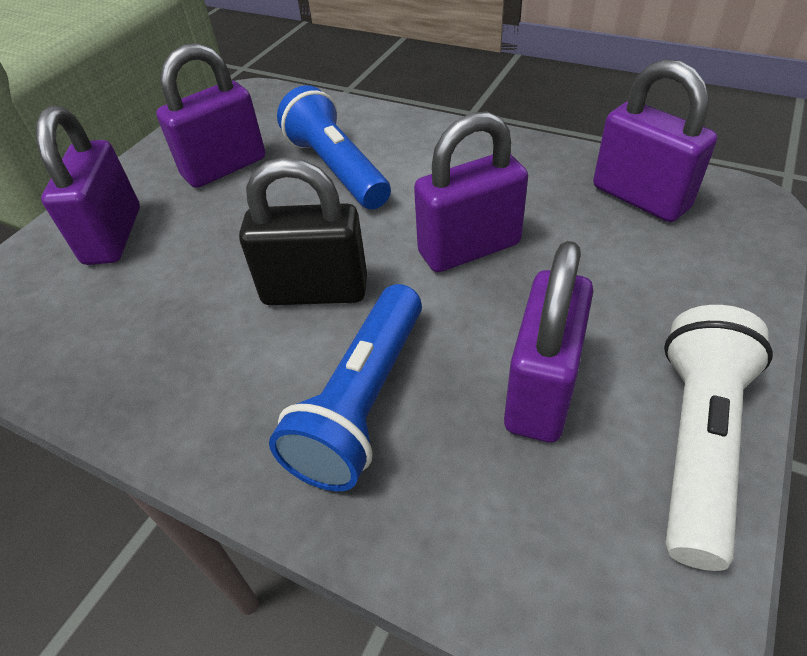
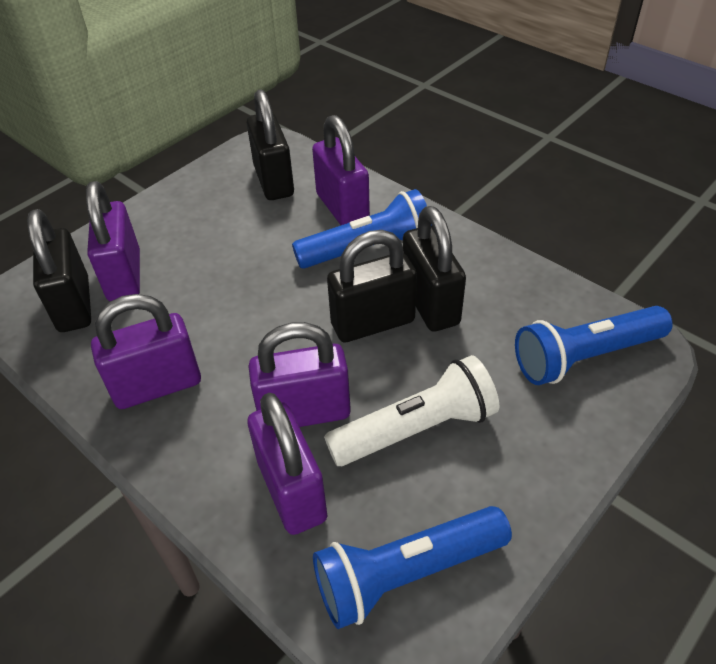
black padlock: [239,157,367,305] = 1 -> [27,209,91,332] [247,89,294,200] [327,230,417,343] [403,206,466,332] = 4
blue flashlight: [269,284,422,491] [277,85,391,209] = 2 -> [292,189,432,269] [313,506,512,629] [515,306,673,385] = 3

